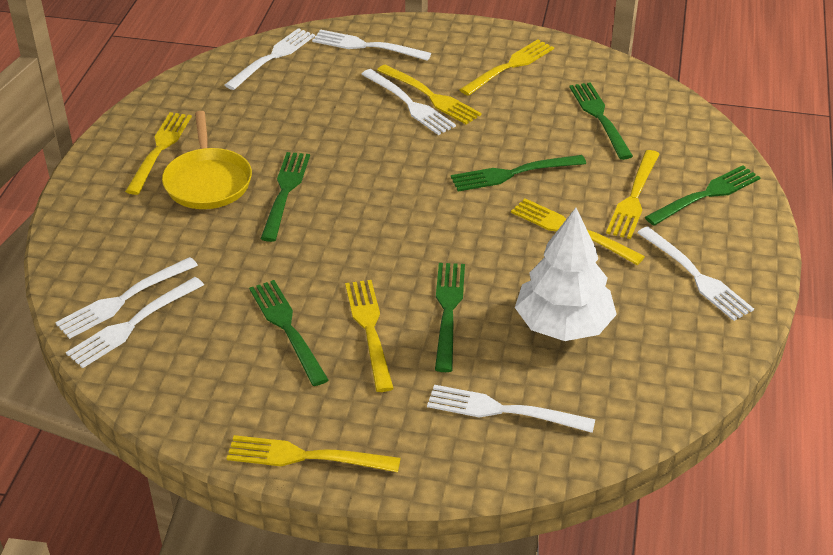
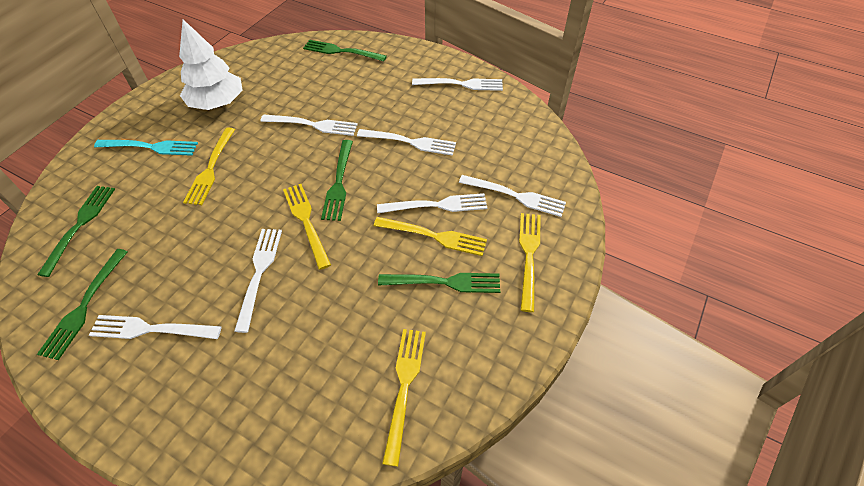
green fork: [249,280,329,386] [261,152,310,242] [435,263,465,372] [451,155,586,191] [569,82,633,160] [645,165,761,225] = 6 -> [37,186,115,277] [37,249,128,360] [303,40,387,61] [321,140,353,221] [378,273,500,293] = 5
turquoise fork: none = 0 -> [94,140,198,156] = 1
yellow fork: [125,112,192,195] [227,435,401,472] [345,280,394,392] [377,64,482,125] [460,39,554,96] [511,198,645,265] [606,150,659,239] = 7 -> [183,127,235,205] [283,184,331,270] [374,217,487,256] [382,329,426,467] [519,213,541,312] = 5
yellow pan: [162,111,252,209] = 1 -> none = 0

